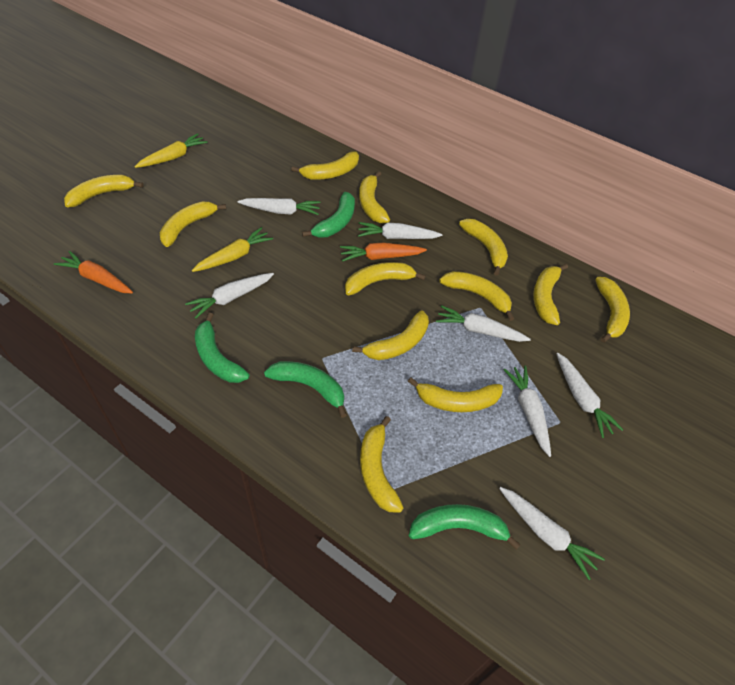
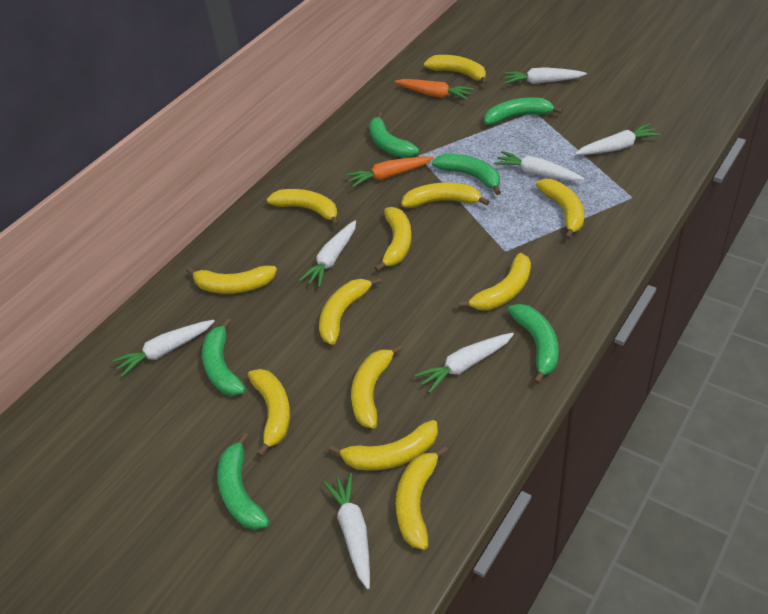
green banana: [195,313,250,383] [264,361,347,418] [302,192,355,238] [409,504,521,550] = 4 -> [202,318,246,396] [217,432,269,530] [369,112,419,158] [432,153,501,195] [484,97,563,125] [508,304,559,384] = 6
yellow carrot: [135,133,208,168] [192,227,273,272] = 2 -> none = 0

